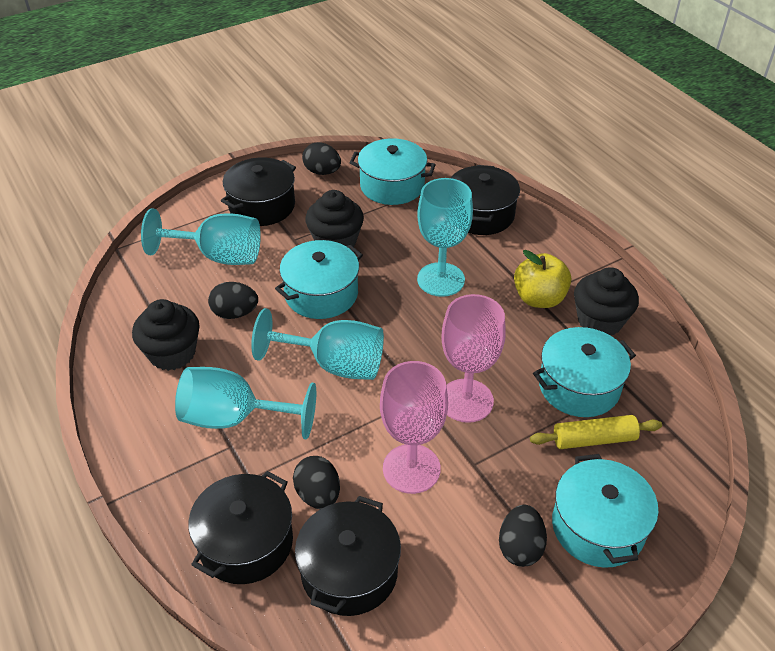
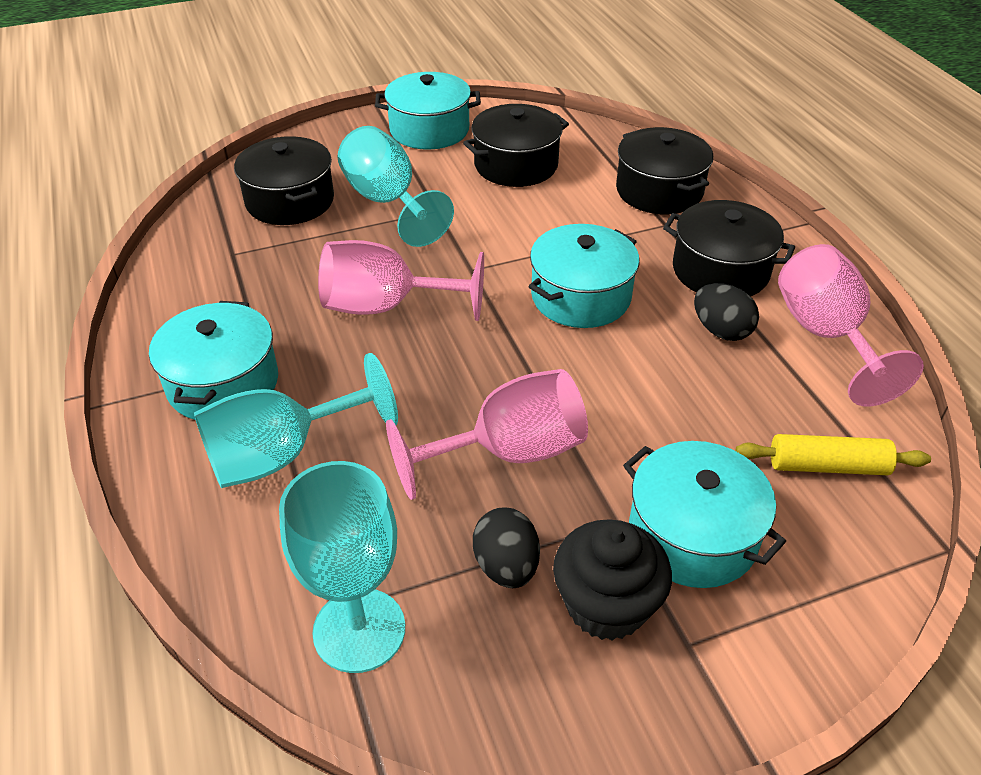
black cupcake: [132,299,200,371] [305,190,364,247] [574,267,639,335] = 3 -> [553,519,672,641] = 1
black egg: [208,282,258,319] [293,456,340,509] [302,142,341,175] [499,505,547,567] = 4 -> [473,508,540,588] [694,283,759,341] = 2
pink goblet: [380,361,448,494] [441,294,506,423] = 2 -> [318,240,484,321] [386,369,588,500] [778,244,924,406] = 3
turquoise goblet: [141,209,261,265] [175,367,316,439] [251,308,384,380] [417,178,473,297] = 4 -> [194,353,398,488] [279,461,405,673] [338,126,454,247] = 3
yellow apple: [514,250,571,308] = 1 -> none = 0

